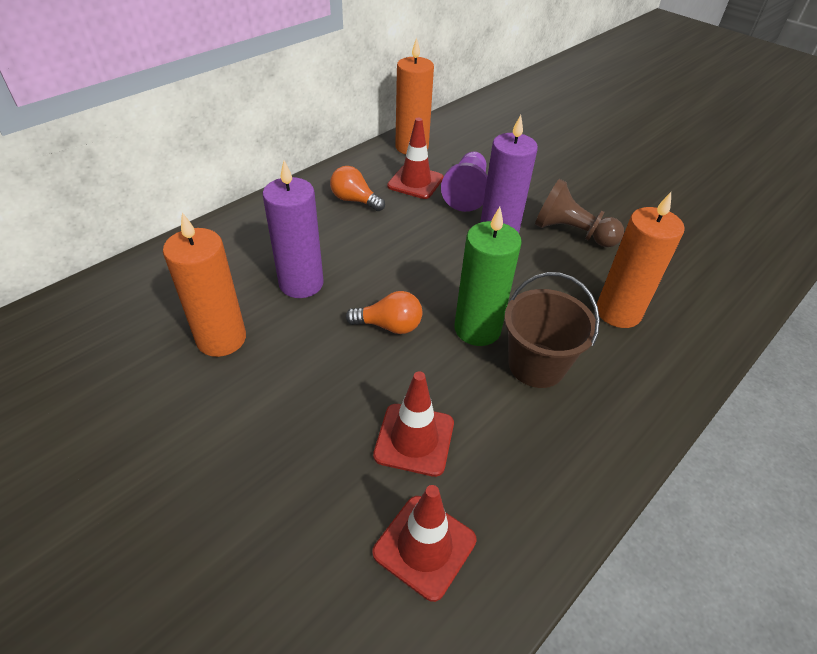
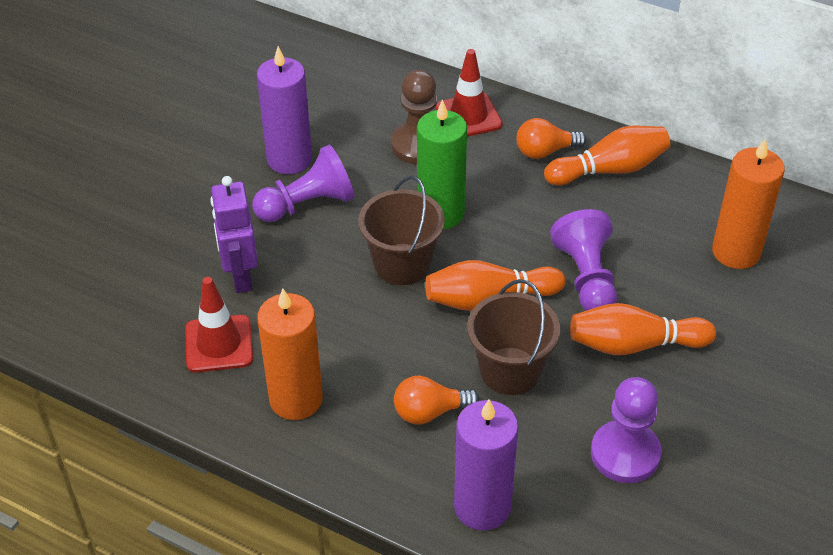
brown bucket: [504,272,600,388] = 1 -> [358,176,445,285] [467,279,560,395] = 2
orange bowling pin: none = 0 -> [425,260,565,311] [544,126,670,185] [570,303,716,355] = 3
orange candle: [163,213,246,357] [395,38,434,154] [597,192,685,328] = 3 -> [257,289,323,420] [712,138,785,269] = 2
purple pawn: [441,152,487,212] = 1 -> [252,145,355,222] [550,209,617,311] [591,377,661,483] = 3
purple robot: none = 0 -> [210,176,258,293] = 1
red traffic cone: [372,485,477,602] [373,371,454,477] [387,118,444,199] = 3 -> [185,277,253,373] [436,49,503,137] = 2

